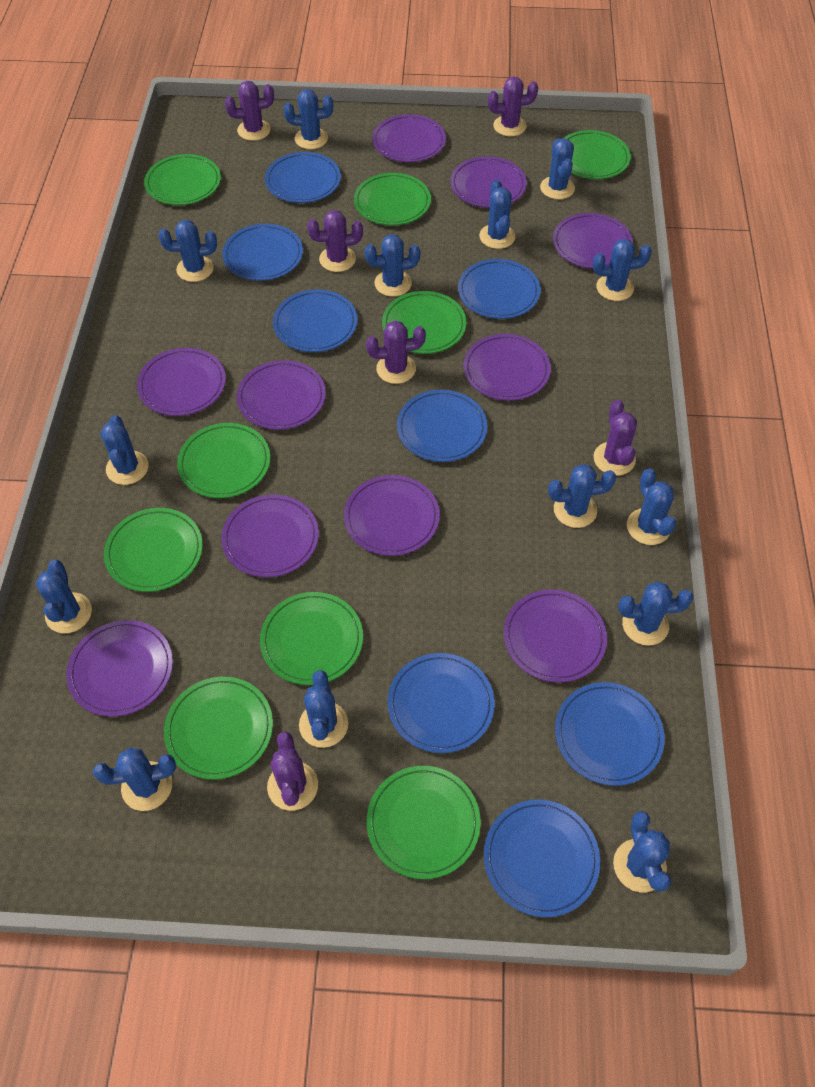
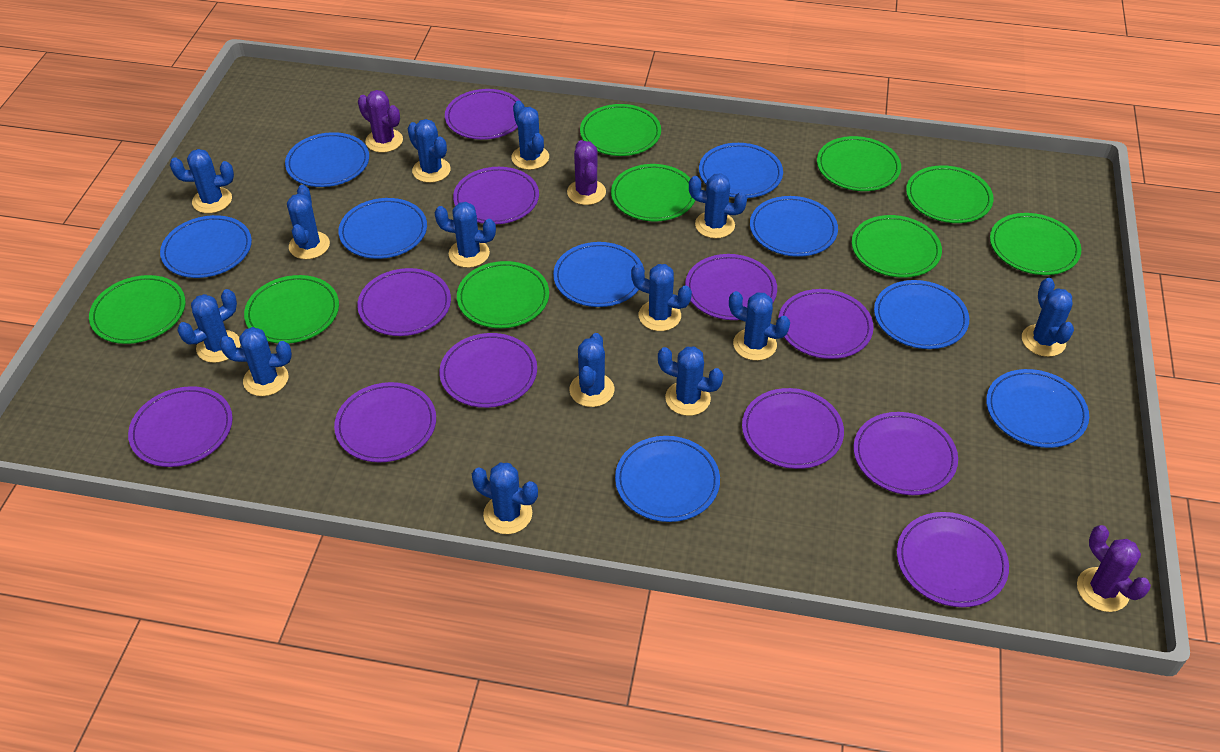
blue plate: [222,224,303,281] [265,152,341,203] [273,290,357,352] [387,653,495,753] [397,390,487,462] [458,259,541,319] [484,800,600,917] [555,682,665,786] = 8 -> [160,215,252,278] [285,132,369,187] [338,198,427,259] [553,242,644,307] [615,436,720,522] [699,143,783,198] [750,196,838,257] [874,280,969,349] [986,369,1089,448] = 9
purple cactus: [225,81,274,141] [267,731,318,811] [307,210,363,272] [366,321,426,384] [488,77,538,136] [593,400,637,475] = 6 -> [358,90,403,153] [567,140,606,205] [1077,525,1151,612] = 3
purple plate: [67,620,173,717] [137,348,226,416] [221,495,319,577] [237,360,326,430] [344,475,440,556] [372,114,446,162] [450,156,527,208] [463,334,551,401] [504,590,607,683] [553,213,633,269] = 10 -> [128,386,233,467] [334,382,436,462] [357,268,451,336] [439,333,537,408] [445,89,520,140] [453,167,539,224] [685,254,777,320] [742,388,844,469] [778,289,874,359] [853,412,958,495] [897,512,1009,607] = 11

